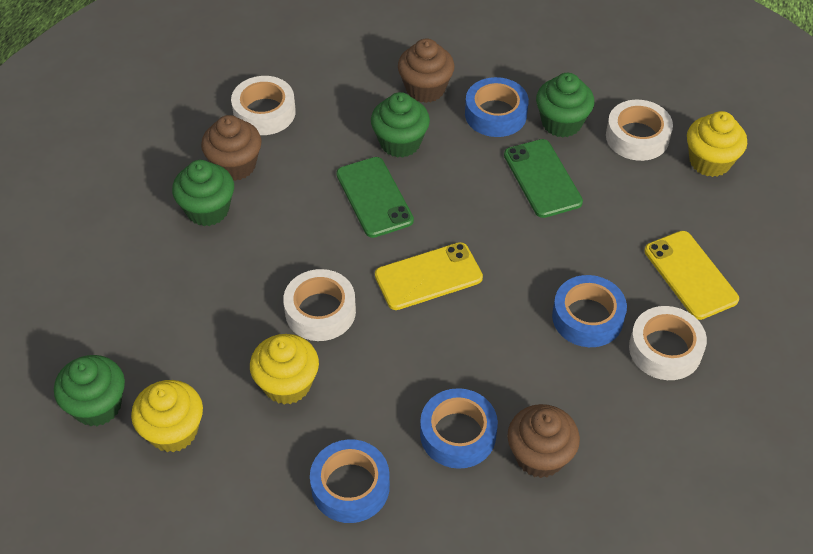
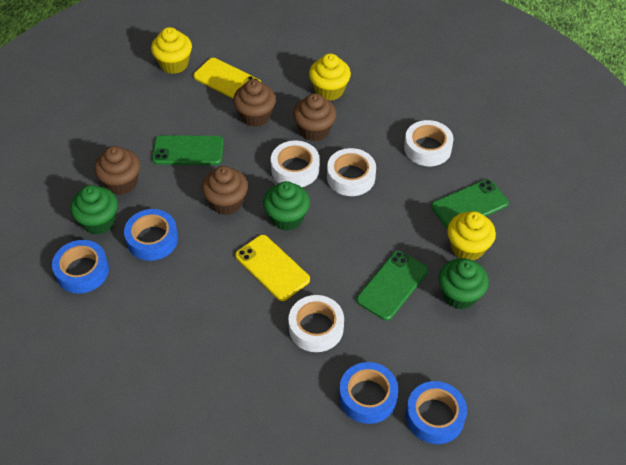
brown cupcake: [201,115,262,181] [398,38,455,103] [507,404,580,478] = 3 -> [94,146,140,195] [202,166,248,215] [233,79,276,127] [293,93,336,141] = 4
green cupcake: [54,355,125,426] [172,160,234,226] [371,92,430,158] [536,73,594,138] = 4 -> [70,185,118,235] [263,181,310,231] [438,258,489,310] = 3
green phone: [336,157,414,238] [504,139,583,218] = 2 -> [152,135,224,165] [356,251,428,321] [431,179,509,229] = 3

